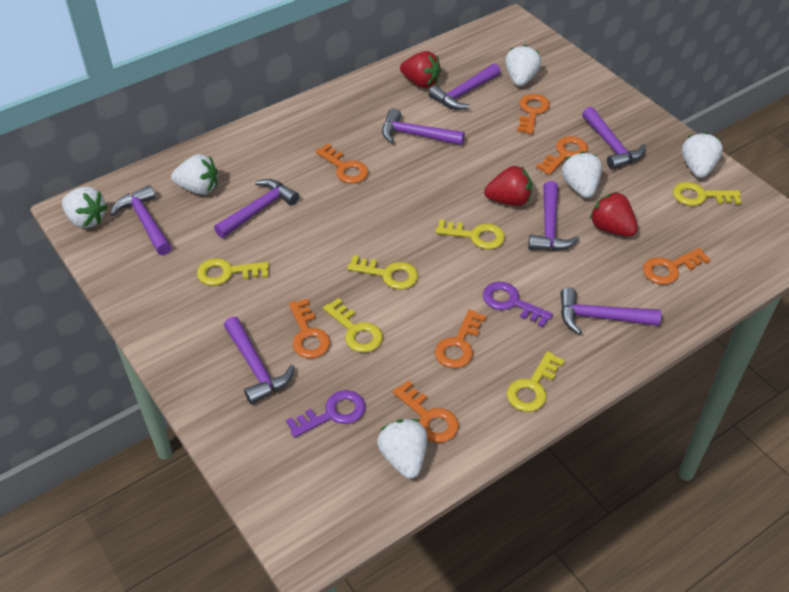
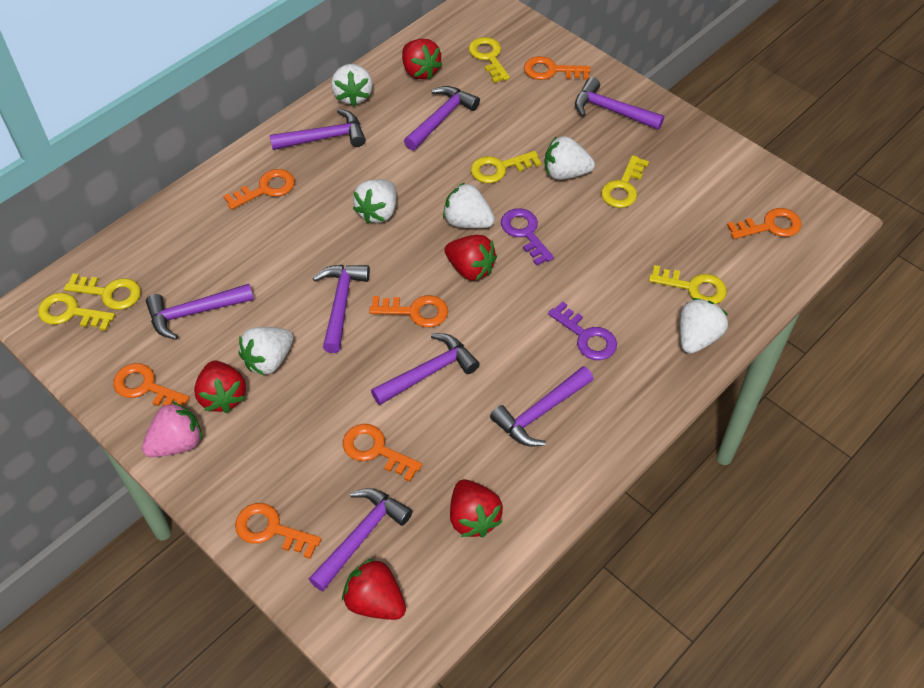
pink strawberry: none = 0 -> [142,402,202,457] = 1
red strawberry: [400,51,441,88] [484,166,532,206] [590,191,638,237] = 3 -> [194,361,246,413] [342,558,406,620] [402,39,442,79] [445,235,497,281] [450,480,503,537] = 5

